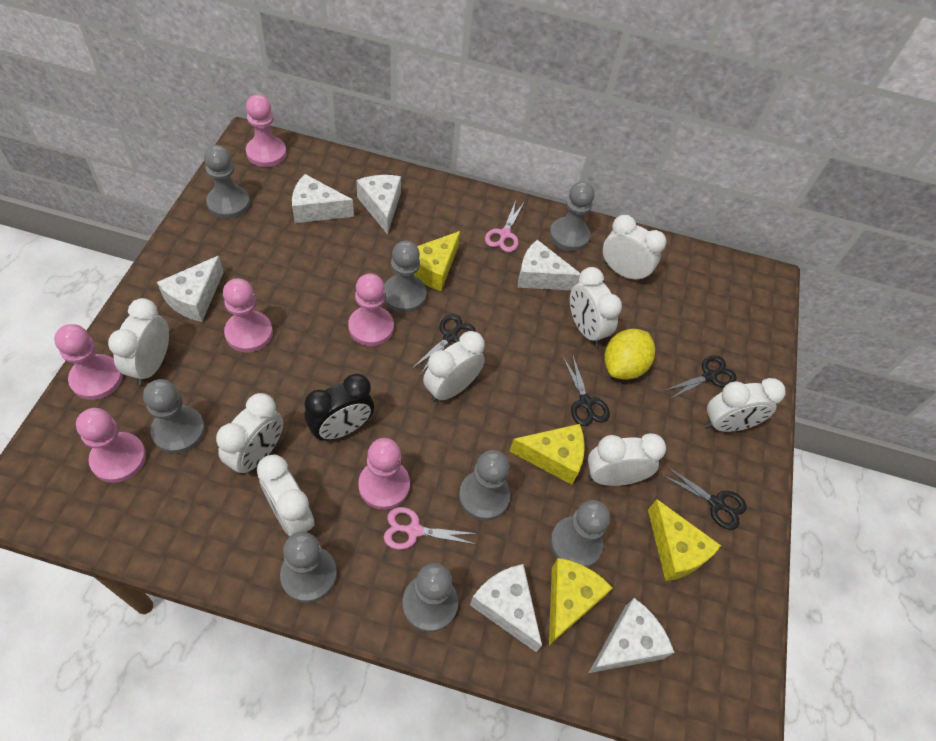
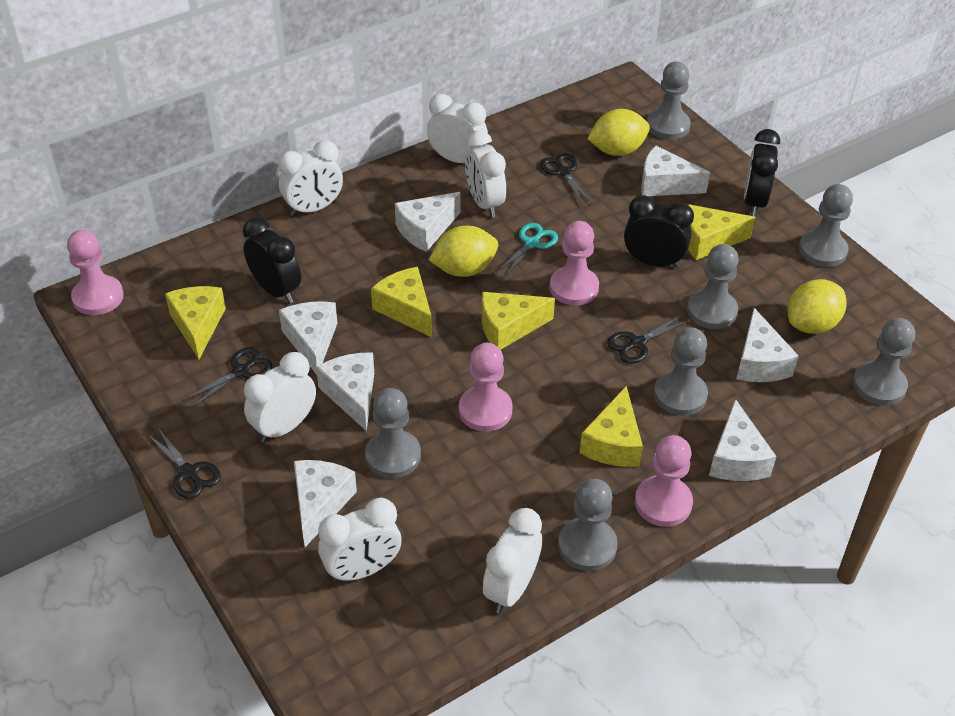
black clock: [305,373,374,441] = 1 -> [243,217,301,304] [624,195,694,268] [744,129,780,217] = 3
grey pawn: [143,379,205,454] [204,145,250,219] [280,531,337,603] [384,241,427,313] [402,563,458,632] [459,450,510,521] [550,181,595,251] [550,500,610,568] = 8 -> [365,388,421,478] [558,479,618,571] [647,61,691,140] [654,327,708,416] [687,244,739,329] [799,184,853,267] [853,318,915,406] = 7
pink pawn: [54,324,123,400] [76,408,146,483] [223,278,273,353] [246,95,286,167] [348,273,394,346] [358,438,410,510] = 6 -> [67,230,124,315] [459,343,513,432] [550,221,599,306] [635,435,693,527] = 4
pink scissors: [384,507,478,549] [485,201,524,252] = 2 -> none = 0
turquoise scissors: none = 0 -> [495,223,558,278] = 1
white cheese: [157,256,224,322] [292,174,354,223] [356,175,401,235] [470,564,542,652] [518,240,580,290] [589,598,675,673] = 6 -> [279,301,338,375] [294,460,357,547] [316,353,374,431] [395,192,460,252] [641,146,710,196] [709,399,777,481] [736,308,799,382] = 7
white clock: [108,298,169,385] [216,393,283,475] [257,454,314,536] [423,331,485,402] [570,267,622,347] [588,433,666,486] [603,215,666,283] [705,378,786,432] = 8 -> [244,352,316,443] [278,140,343,216] [318,498,401,582] [427,94,488,163] [465,130,506,217] [483,508,542,613] = 6
yellow cheese: [414,231,460,291] [509,424,585,485] [549,558,612,646] [648,499,721,581] = 4 -> [165,286,226,359] [371,267,432,337] [482,292,555,350] [579,386,643,467] [688,204,756,260] = 5
yellow lemon: [604,329,655,380] = 1 -> [429,226,498,277] [588,109,650,156] [788,279,847,334] = 3

